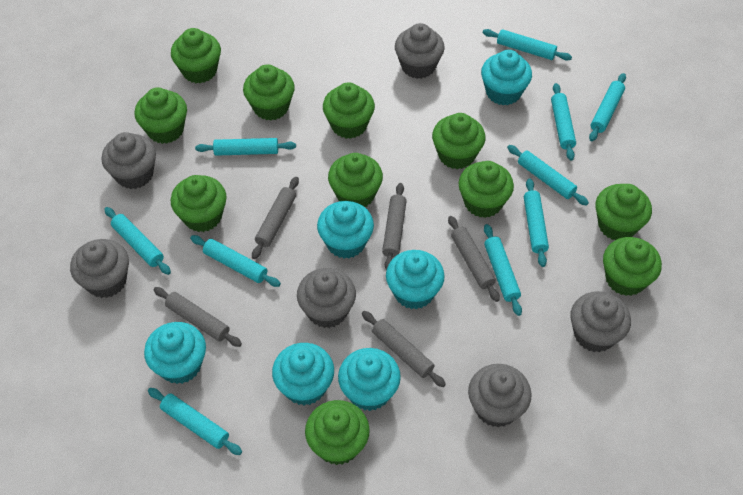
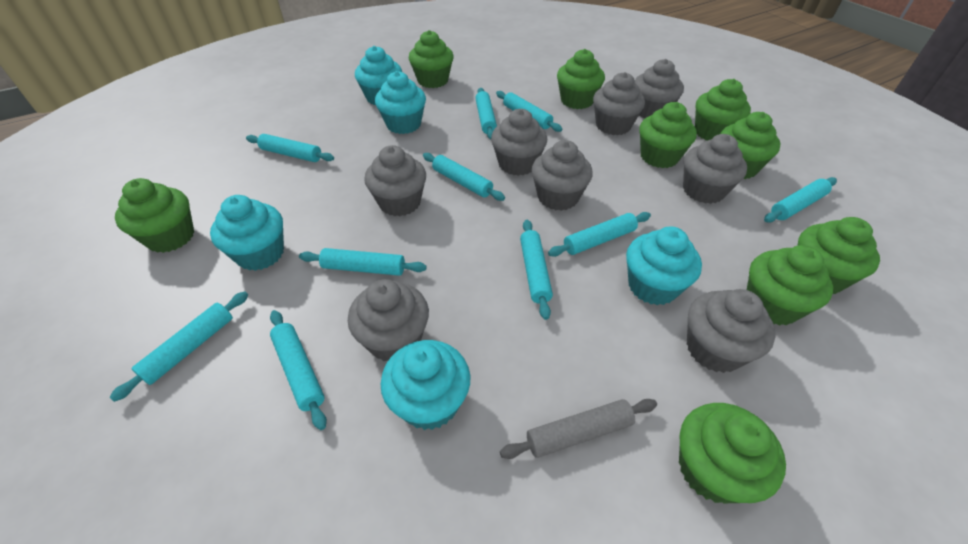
green cupcake: [134,87,187,144] [171,28,221,83] [171,175,227,232] [243,65,295,120] [305,400,370,465] [323,83,375,139] [328,153,383,207] [432,113,486,169] [458,161,514,218] [595,184,652,240] [603,237,662,296] = 11 -> [115,178,194,253] [409,30,454,88] [557,49,605,109] [639,102,697,168] [679,403,786,503] [695,79,751,140] [720,112,781,179] [747,245,833,326] [797,217,880,294] = 9
grey cupcake: [70,239,129,298] [102,132,156,189] [297,268,356,328] [395,23,445,79] [468,364,532,427] [570,291,631,352] = 6 -> [348,279,429,361] [364,145,426,216] [491,109,547,176] [532,140,593,211] [593,72,645,135] [634,59,684,118] [683,134,747,204] [687,289,776,373] = 8
grey rolling pin: [153,287,242,347] [252,177,299,259] [362,311,446,387] [382,183,407,270] [448,216,500,302] = 5 -> [500,399,657,459] = 1
turquoise cupcake: [144,322,206,384] [272,343,334,406] [317,201,374,258] [338,348,401,411] [386,250,444,309] [481,50,532,106] = 6 -> [210,195,284,271] [355,46,402,105] [375,71,426,134] [381,340,470,430] [626,226,702,305] = 5

